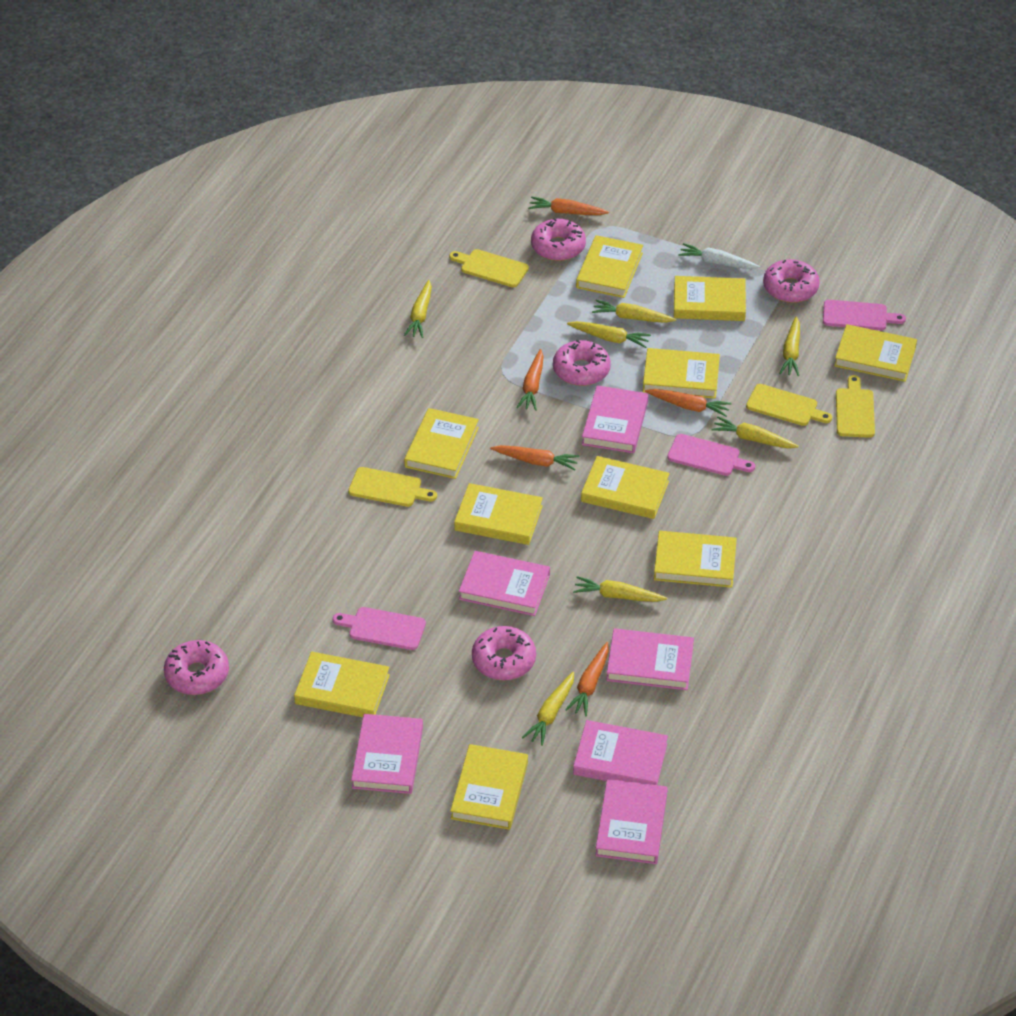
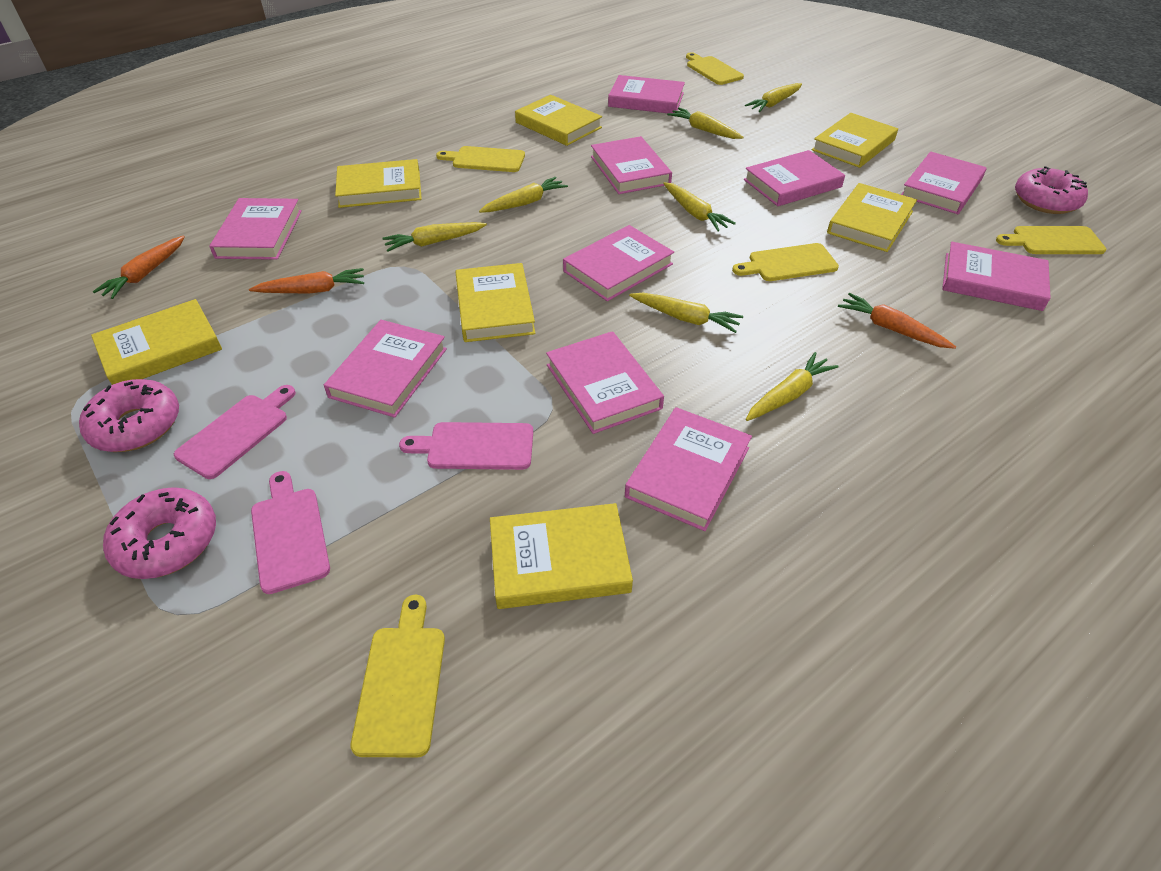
orange carrot: [491,445,579,470] [517,349,544,411] [528,196,609,215] [565,642,609,716] [645,389,732,417] = 5 -> [92,236,185,299] [249,268,364,293] [838,293,956,349] = 3
pink book: [351,714,423,794] [459,551,550,616] [573,720,668,785] [582,385,649,453] [595,779,668,864] [606,628,694,690] = 6 -> [209,198,302,260] [324,320,447,418] [546,331,664,434] [563,225,674,301] [591,136,672,194] [608,75,685,113] [625,407,752,531] [744,150,845,206] [901,152,987,214] [942,242,1051,311] = 10
pink donut: [164,640,229,695] [472,626,536,680] [531,218,586,261] [553,339,611,386] [763,259,820,303] = 5 -> [79,379,179,452] [103,487,216,579] [1015,166,1088,214] = 3
white carrot: [678,243,760,269] = 1 -> none = 0
yellow book: [294,651,390,717] [404,408,479,479] [450,744,528,830] [454,483,543,545] [576,235,643,298] [581,456,670,519] [643,348,720,399] [654,531,737,588] [674,276,746,321] [834,324,917,382] = 10 -> [91,299,222,385] [335,159,422,208] [455,263,536,342] [490,503,633,609] [515,95,602,146] [812,113,898,168] [827,183,917,252] = 7
yellow cutting board: [348,467,437,507] [449,249,529,287] [746,384,832,426] [836,375,875,438] = 4 -> [351,595,445,758] [436,146,525,172] [686,52,744,85] [732,243,839,281] [996,226,1106,254] = 5

